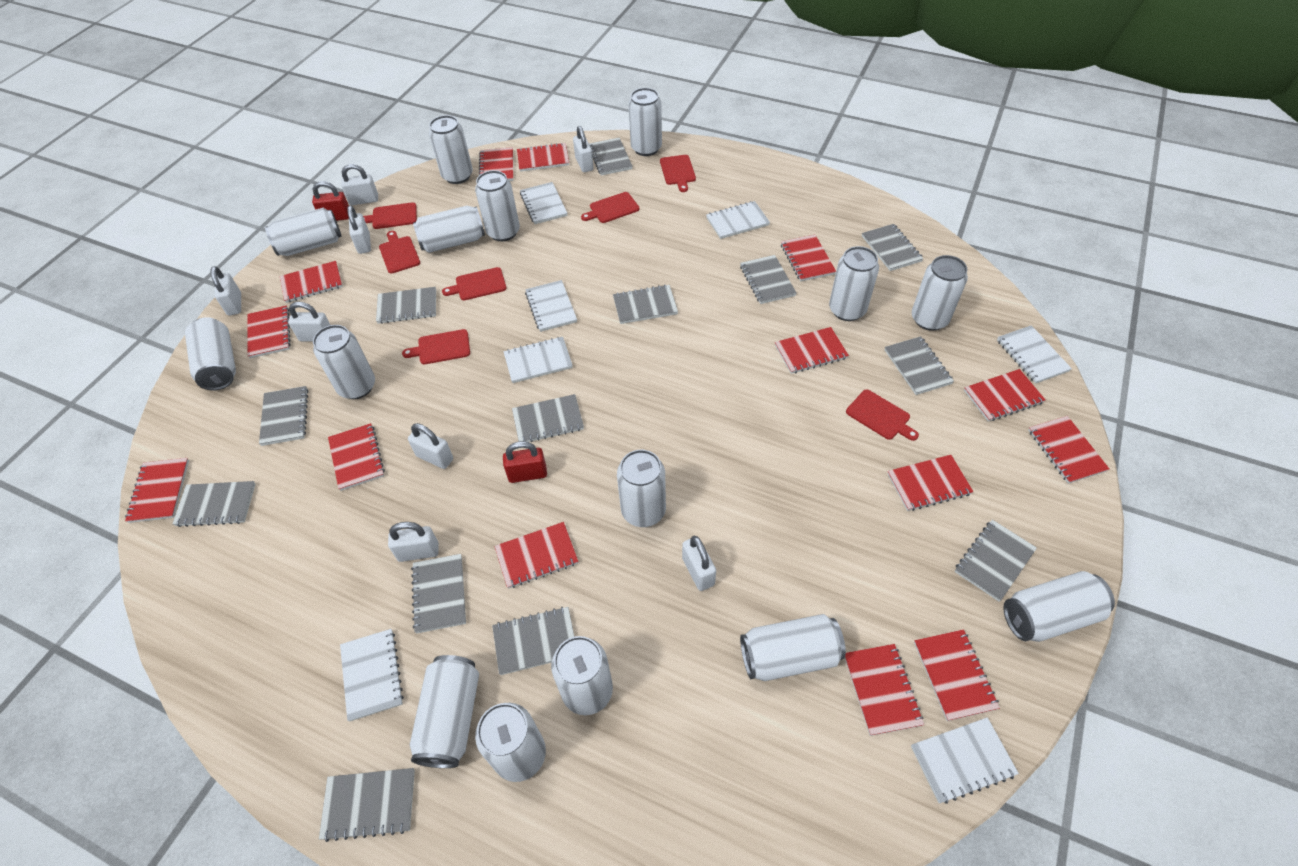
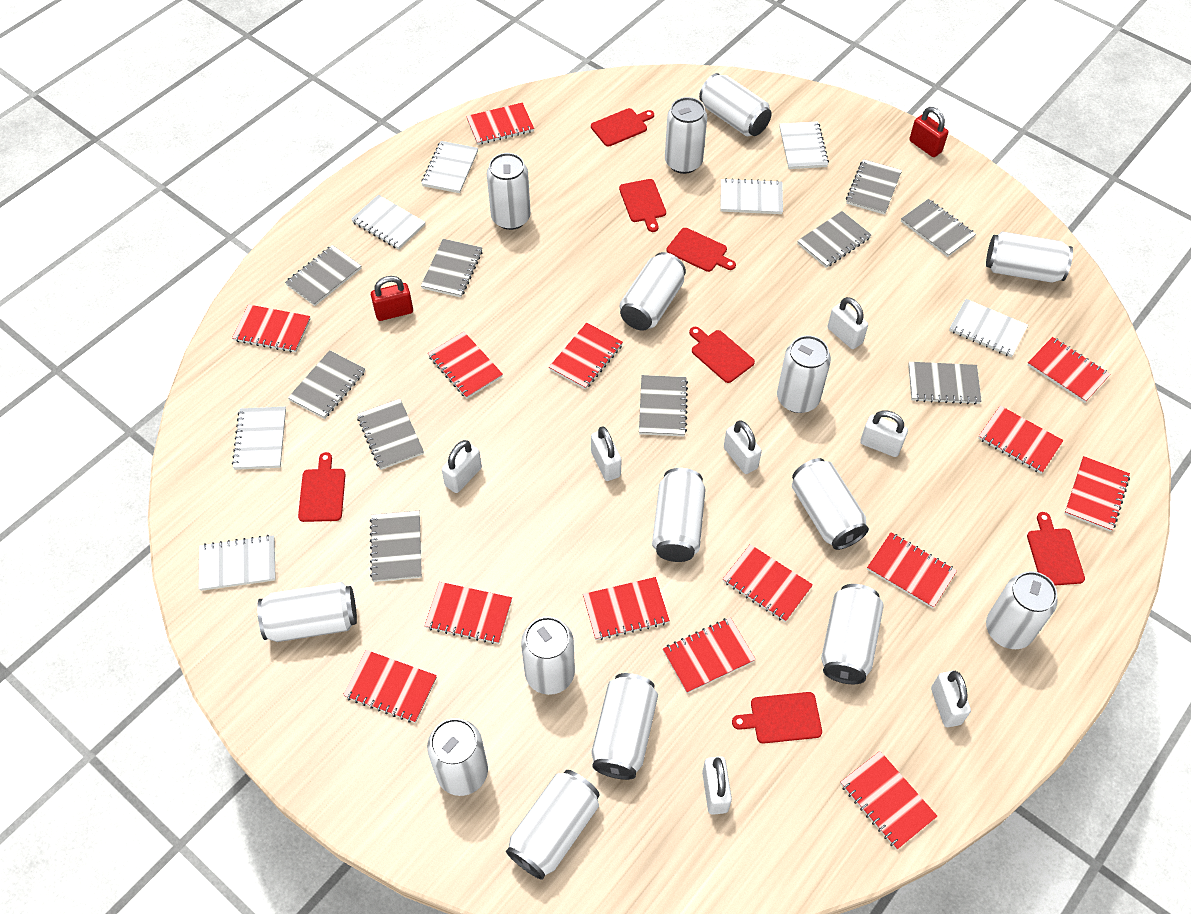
grey notebook: [173,481,255,527] [259,386,308,446] [319,768,415,842] [376,287,436,324] [411,554,466,633] [492,607,574,675] [512,394,584,442] [589,138,633,175] [613,284,678,324] [740,255,797,304] [862,224,923,271] [885,336,954,395] [955,520,1037,602] = 13 -> [285,245,362,306] [288,350,365,419] [357,399,424,470] [370,511,422,582] [421,239,483,297] [639,375,688,436] [797,211,872,268] [846,159,902,215] [901,199,976,257] [908,362,982,405] = 10
white padlock: [210,266,241,316] [288,302,330,342] [341,164,378,205] [347,206,371,254] [388,522,439,562] [408,423,453,469] [573,126,594,172] [682,536,716,591] = 8 -> [442,440,482,493] [591,427,622,481] [702,756,732,815] [724,420,762,474] [828,297,868,349] [860,410,908,457] [931,671,971,727] = 7

